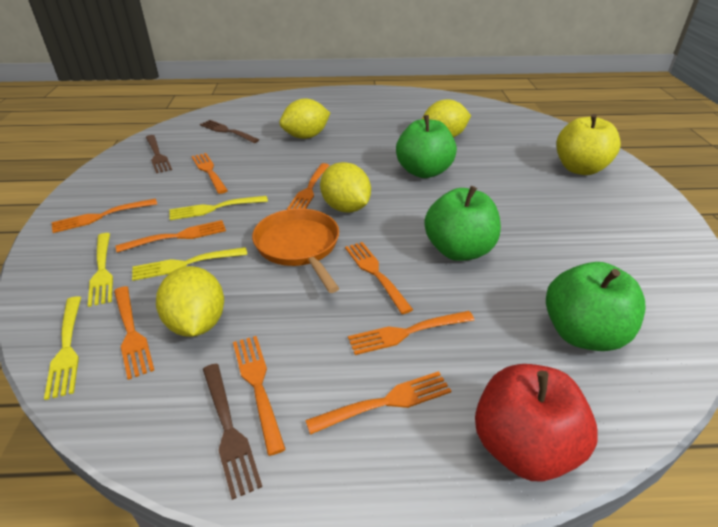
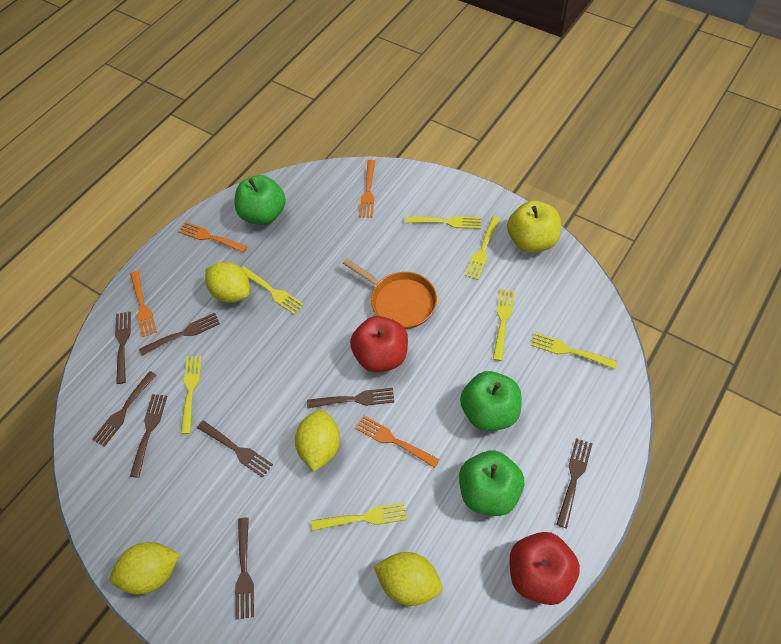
brown fork: [146,135,172,173] [200,120,259,143] [203,364,262,500] = 3 -> [92,371,156,447] [115,312,131,384] [130,394,167,478] [139,313,220,356] [197,420,273,478] [235,517,254,620] [307,388,394,409] [556,438,593,528] = 8
orange fork: [52,199,157,233] [114,286,154,380] [116,220,226,253] [191,153,228,194] [233,336,286,456] [287,163,330,210] [305,371,451,435] [345,242,413,314] [348,311,474,355] = 9 -> [130,271,157,337] [178,222,248,253] [355,416,440,468] [359,160,375,218] = 4
red apple: [475,364,598,482] = 1 -> [350,316,408,372] [509,532,580,605] = 2
yellow fork: [44,296,81,400] [88,233,113,307] [132,247,247,281] [169,196,268,220] = 4 -> [181,356,202,434] [242,267,304,314] [311,503,407,531] [405,216,481,229] [465,217,500,280] [493,289,515,361] [531,332,618,369] = 7

